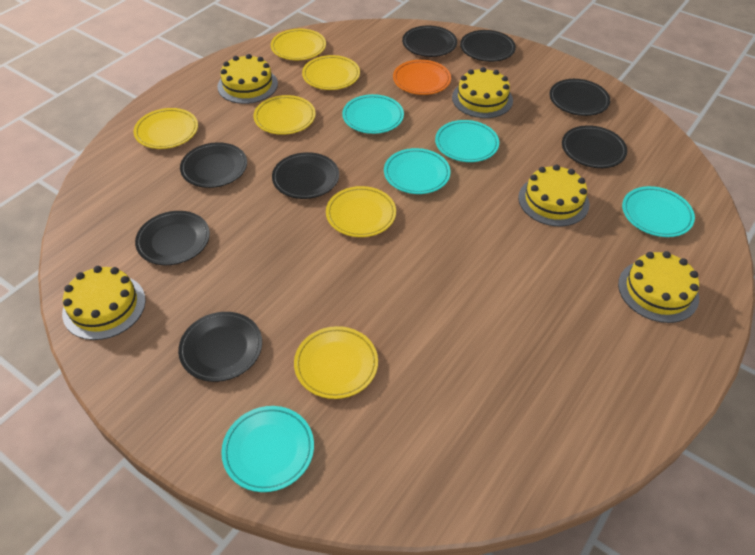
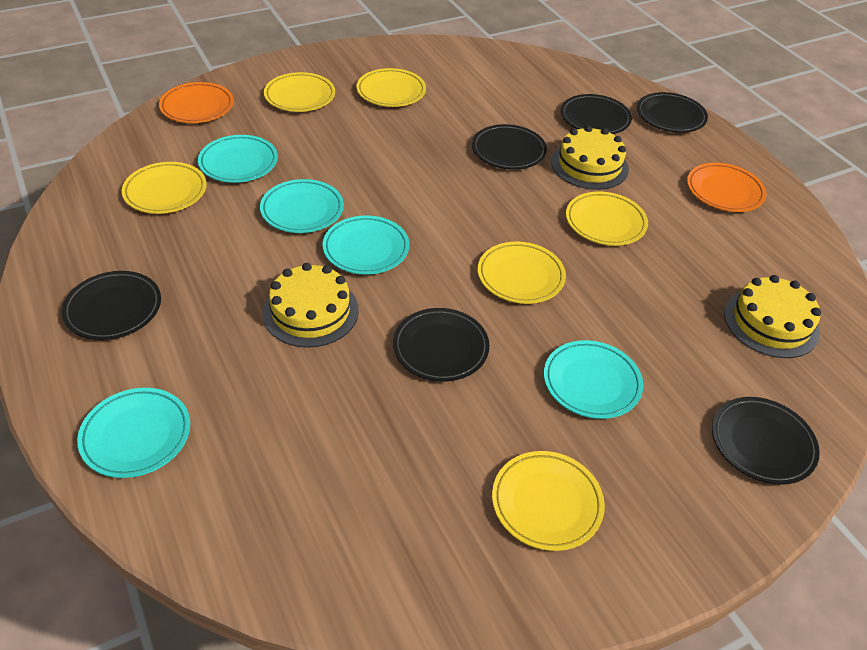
black plate: [135,211,210,265] [178,312,262,382] [180,142,247,188] [272,152,339,199] [402,25,457,57] [460,30,516,62] [549,79,610,116] [562,125,627,168] = 8 -> [62,271,161,340] [393,308,490,381] [472,124,547,170] [561,94,632,134] [637,92,708,133] [712,397,820,485] = 6
orange plate: [393,60,451,95] = 1 -> [159,82,234,123] [687,163,766,212] = 2
yellow cake: [62,266,146,340] [217,54,278,104] [452,67,513,118] [518,165,589,226] [618,251,699,323] = 5 -> [263,263,359,348] [551,126,629,190] [724,275,821,358] = 3

